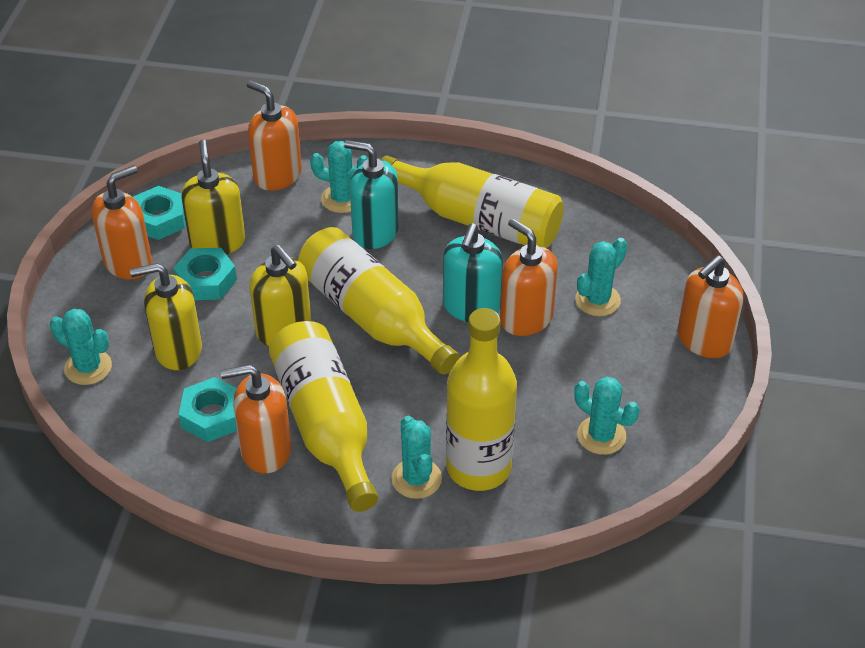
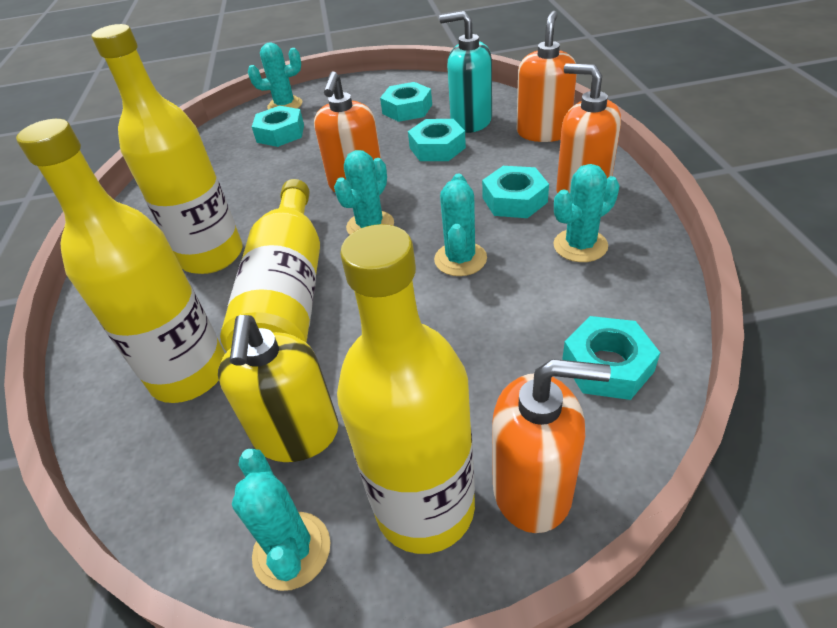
orange soap dispenser: [92,165,152,280] [221,365,292,473] [247,80,302,191] [500,218,558,336] [678,255,744,358] = 5 -> [314,71,381,192] [492,359,611,533] [517,11,577,142] [556,63,621,194] = 4
turquoise nut: [133,186,185,240] [173,248,237,300] [179,377,237,442] = 3 -> [252,106,304,147] [380,82,432,122] [408,119,466,161] [482,166,549,218] [562,316,660,400] = 5
turquoise soap dispenser: [344,140,399,249] [443,223,503,322] = 2 -> [439,11,492,133] = 1
yellow soap dispenser: [130,263,202,370] [181,139,245,255] [250,245,311,346] = 3 -> [218,315,339,462] = 1

